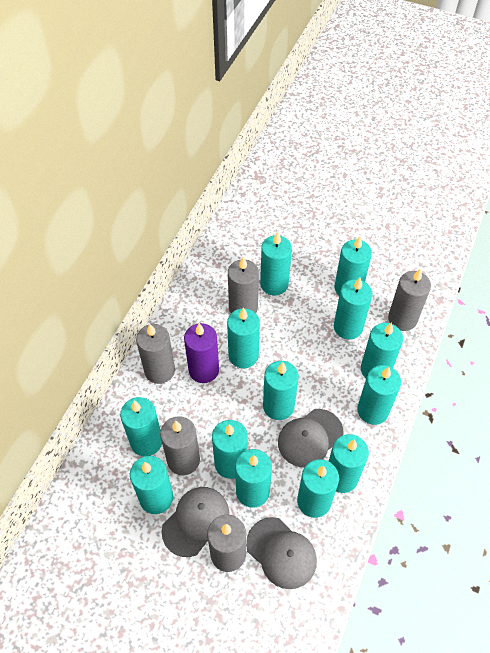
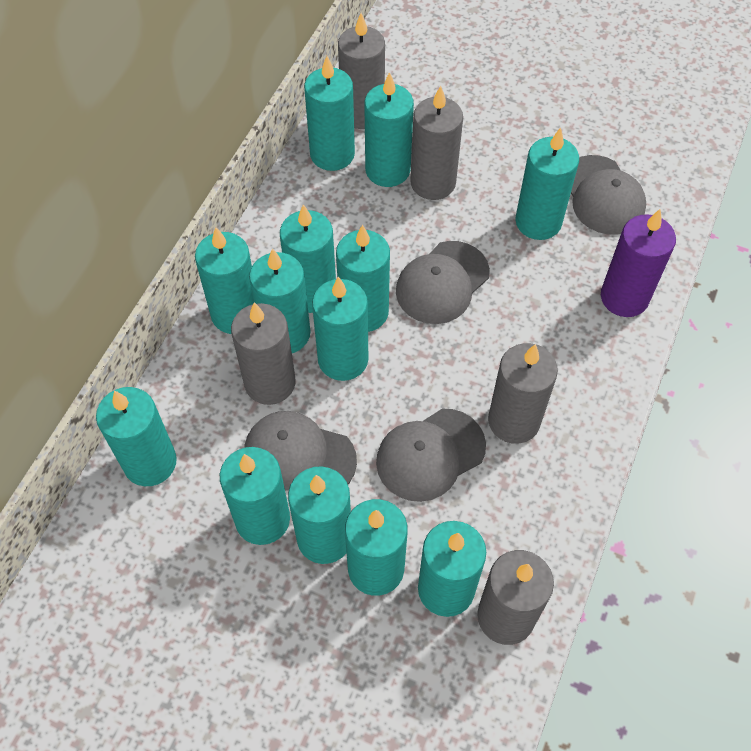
grey cap: [161,487,229,557] [246,517,317,589] [278,409,344,467] = 3 -> [244,411,357,491] [376,409,486,502] [396,241,490,324] [571,155,646,235] = 4

